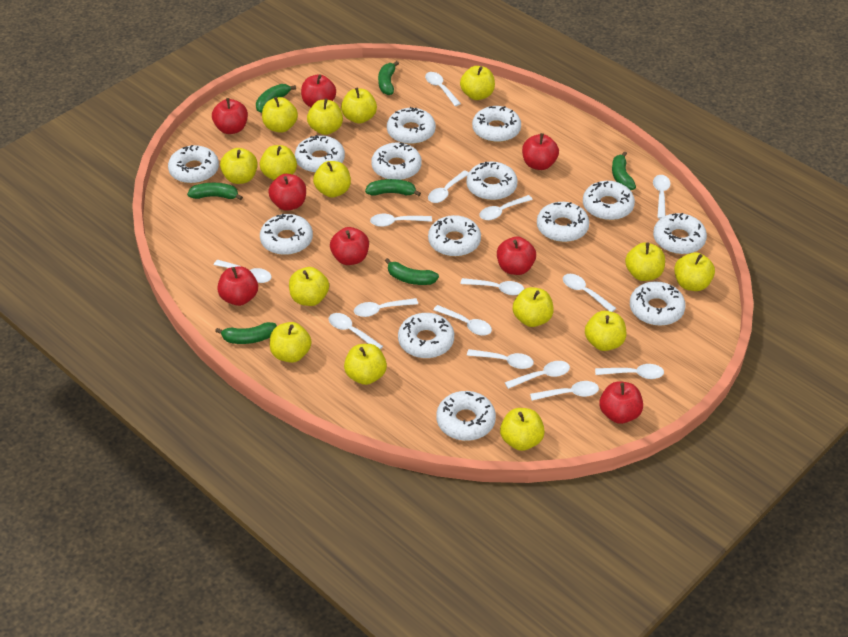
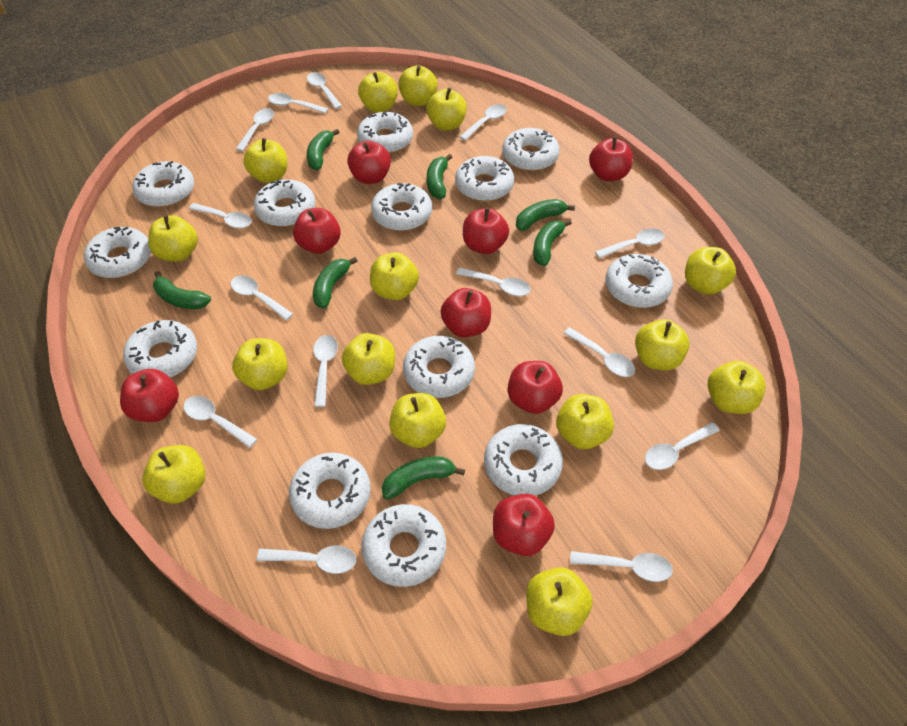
white donut: [168,145,219,184] [260,214,313,255] [295,135,345,173] [371,143,422,180] [387,107,436,144] [398,313,454,358] [428,215,481,257] [436,391,496,441] [467,162,517,201] [472,106,521,142] [537,202,589,242] [583,181,635,220] [630,281,686,326] [653,213,707,254] = 14 -> [84,227,151,278] [123,320,197,378] [132,161,194,207] [254,179,316,227] [289,453,371,529] [357,111,413,153] [361,504,446,587] [371,183,432,231] [403,336,475,398] [455,156,514,201] [484,424,563,496] [502,128,559,171] [606,254,673,308] = 13
white spoon: [214,260,272,283] [329,313,383,349] [354,298,418,317] [370,214,432,227] [425,72,461,106] [428,170,469,203] [434,305,492,336] [460,278,524,295] [467,349,534,369] [479,195,533,220] [505,361,570,389] [530,381,599,401] [563,274,616,312] [595,364,664,379] [653,175,671,219] = 15 -> [183,396,257,448] [189,203,251,228] [230,275,293,320] [236,108,274,151] [257,545,356,574] [268,93,328,114] [307,72,342,109] [313,335,338,407] [456,267,530,296] [460,104,507,140] [563,327,635,377] [570,551,673,582] [595,228,664,258] [645,422,720,470] = 14

